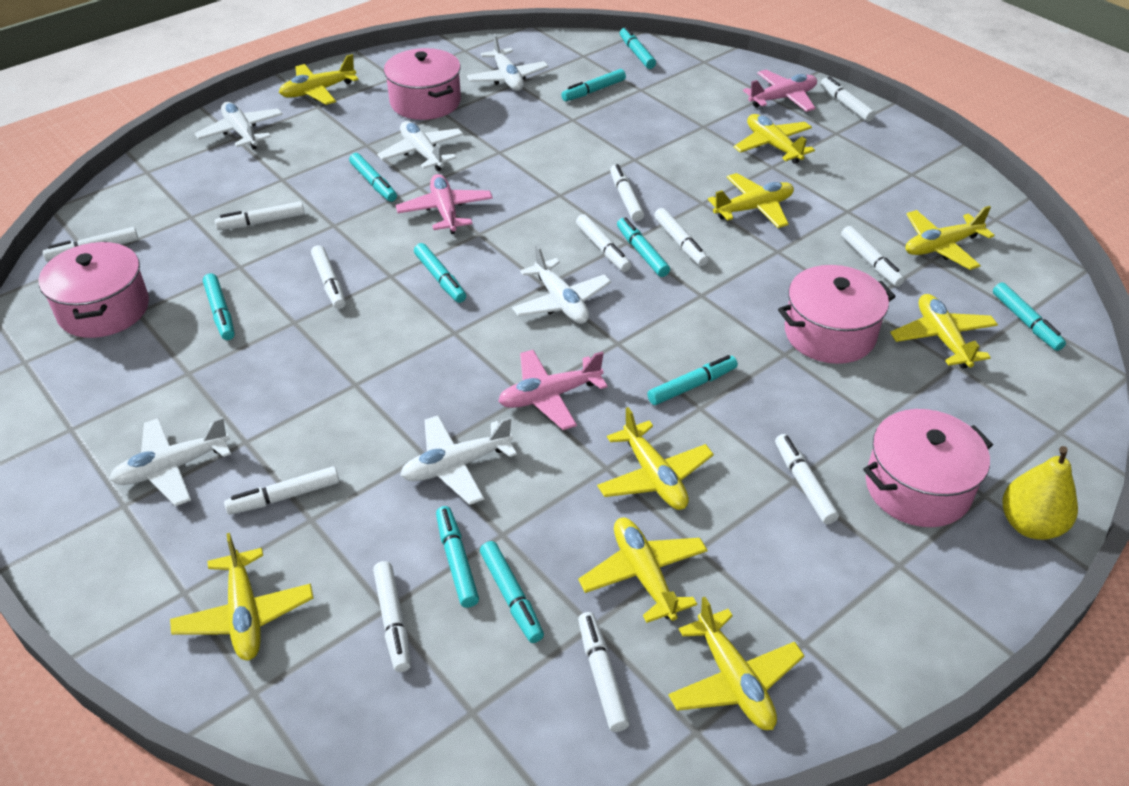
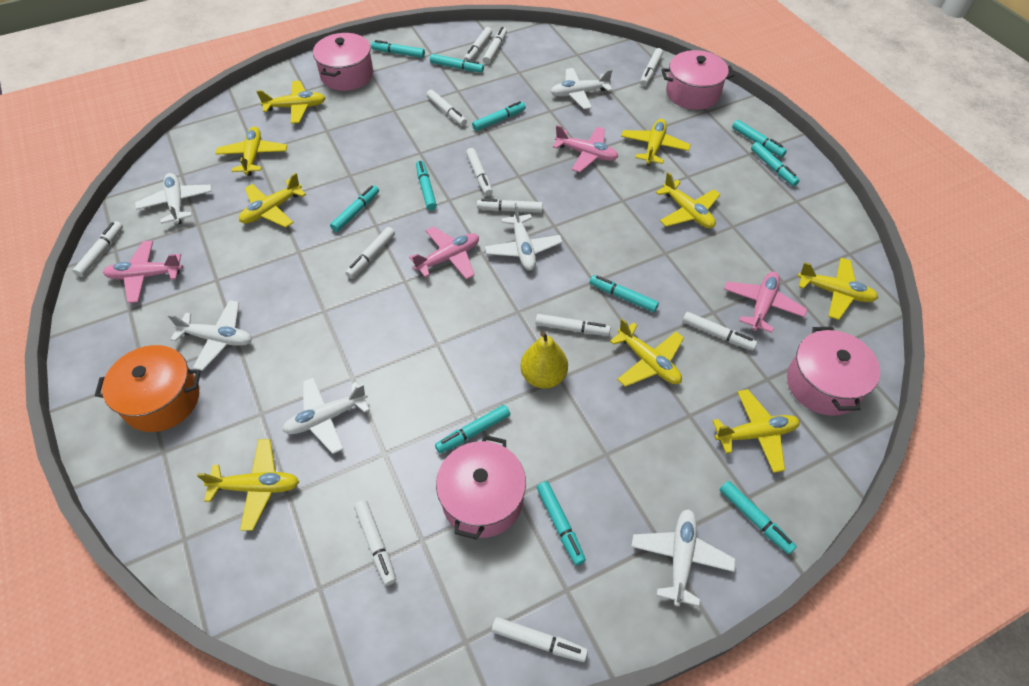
orange pot: none = 0 -> [95,345,201,432] = 1
pink plane: [396,174,493,234] [498,350,608,430] [743,70,817,112] = 3 -> [103,241,183,303] [409,226,479,280] [553,125,618,172] [724,272,807,333] = 4
turquoise marker: [203,273,235,340] [349,153,397,202] [414,243,466,303] [436,506,479,608] [480,541,544,643] [561,69,626,101] [617,217,670,277] [620,27,656,69] [647,355,738,405] [993,282,1066,351] = 10 -> [330,185,379,232] [371,40,425,58] [416,161,437,210] [430,54,484,73] [435,405,510,454] [472,101,526,131] [537,481,586,566] [590,275,659,312] [720,481,797,554] [732,120,787,157] [751,142,799,186] = 11

